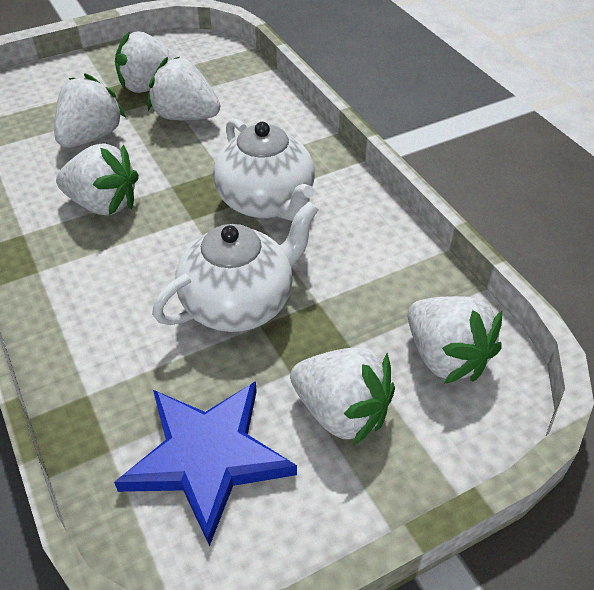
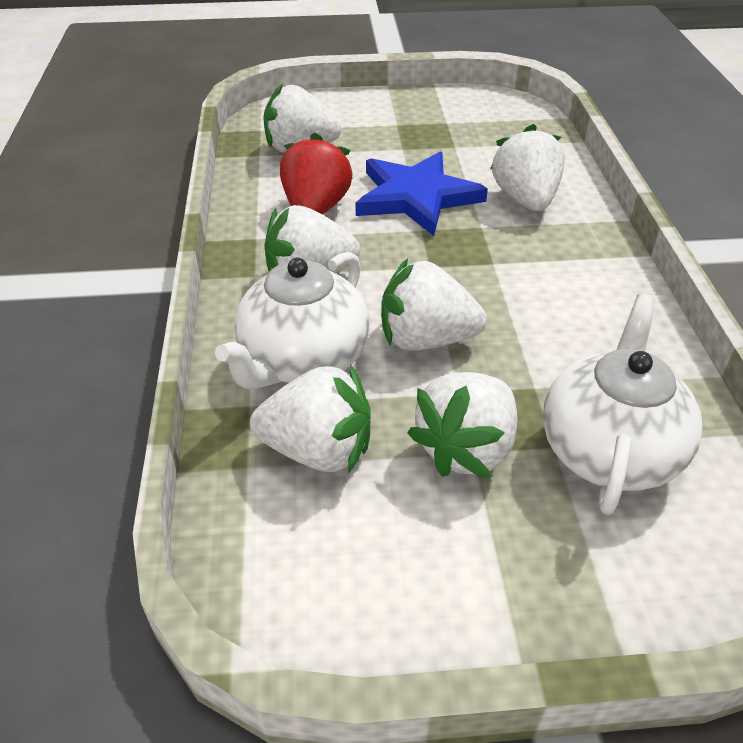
red strawberry: none = 0 -> [280,132,353,215] = 1

